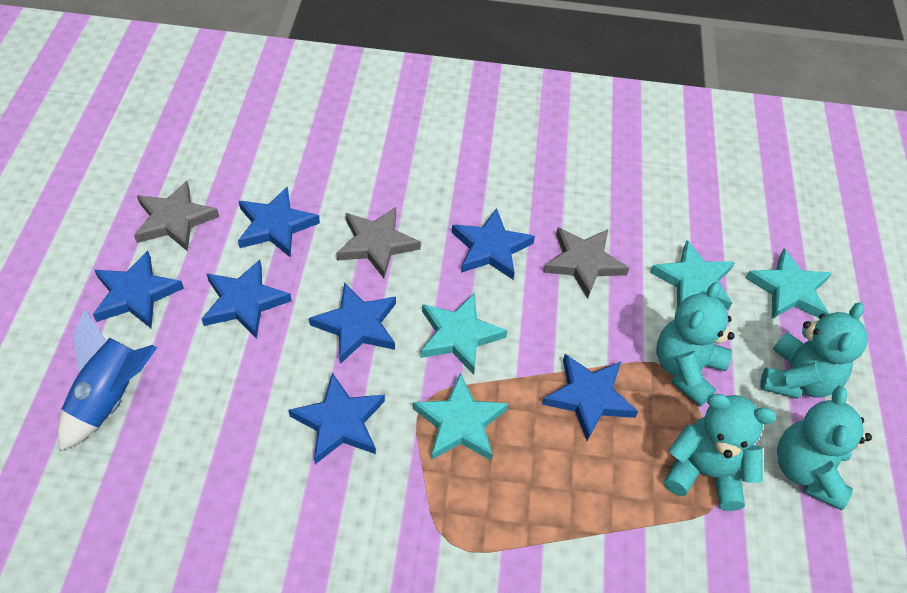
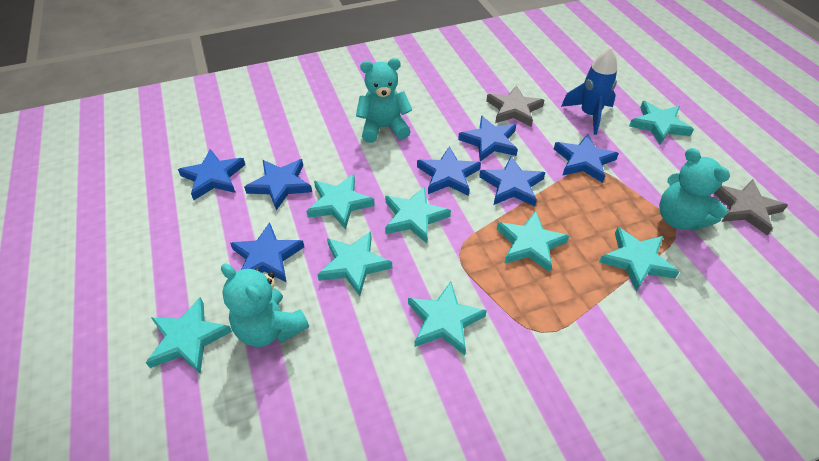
grey star: [134,181,219,251] [336,207,421,278] [543,227,629,299] = 3 -> [486,85,544,127] [714,179,788,235] = 2
turquoise star: [413,373,509,461] [420,293,507,375] [650,240,735,310] [746,248,832,319] = 4 -> [146,297,232,373] [306,174,375,230] [317,231,392,296] [385,187,451,243] [408,281,487,355] [497,211,569,272] [599,227,679,292] [629,101,694,144] = 8
turquoise teddy bear: [657,282,735,406] [664,394,776,511] [760,302,868,399] [777,386,872,510] = 4 -> [221,263,309,347] [356,58,412,143] [659,148,730,230] = 3

